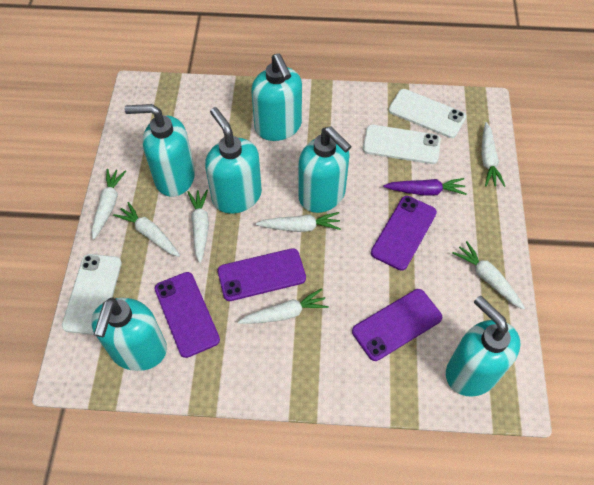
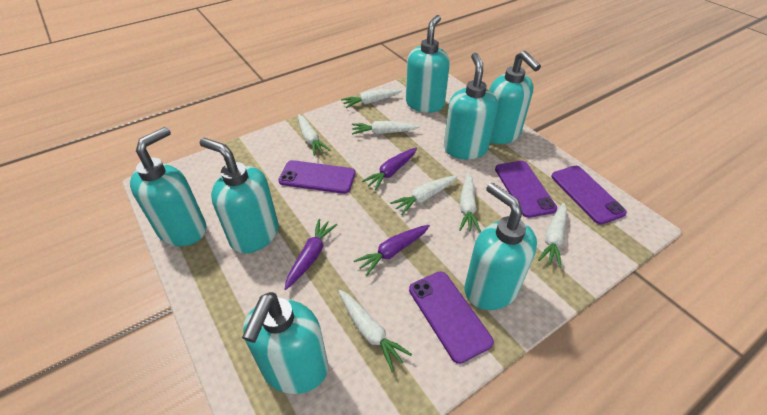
purple carrot: [383,178,466,196] = 1 -> [285,219,337,290] [354,225,430,276] [362,147,417,190] = 3
turquoise soap dispenser: [91,298,167,371] [124,104,195,197] [205,107,262,214] [251,53,302,141] [299,127,352,213] [446,296,521,397] = 6 -> [130,127,206,246] [200,138,279,254] [242,292,328,394] [406,15,450,113] [444,53,498,160] [464,183,537,310] [489,51,541,144] = 7
white phone: [62,254,122,335] [363,125,441,164] [389,89,466,138] = 3 -> none = 0

